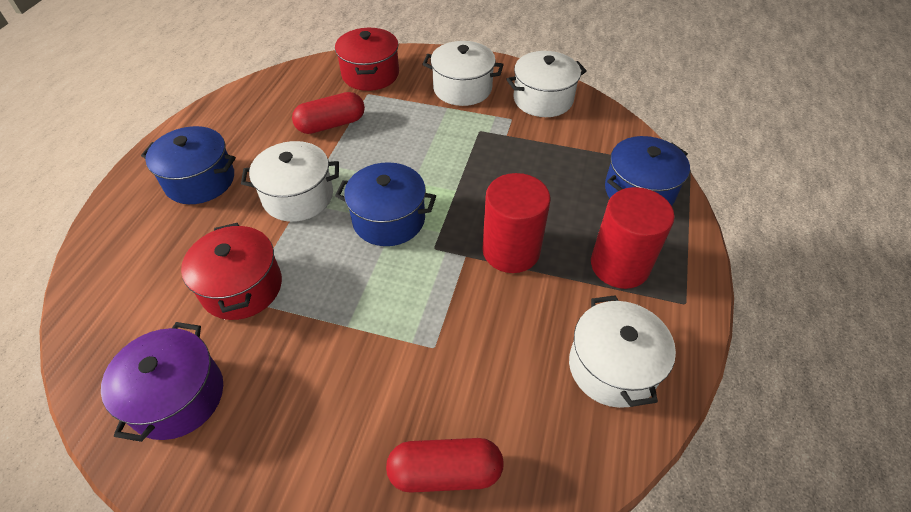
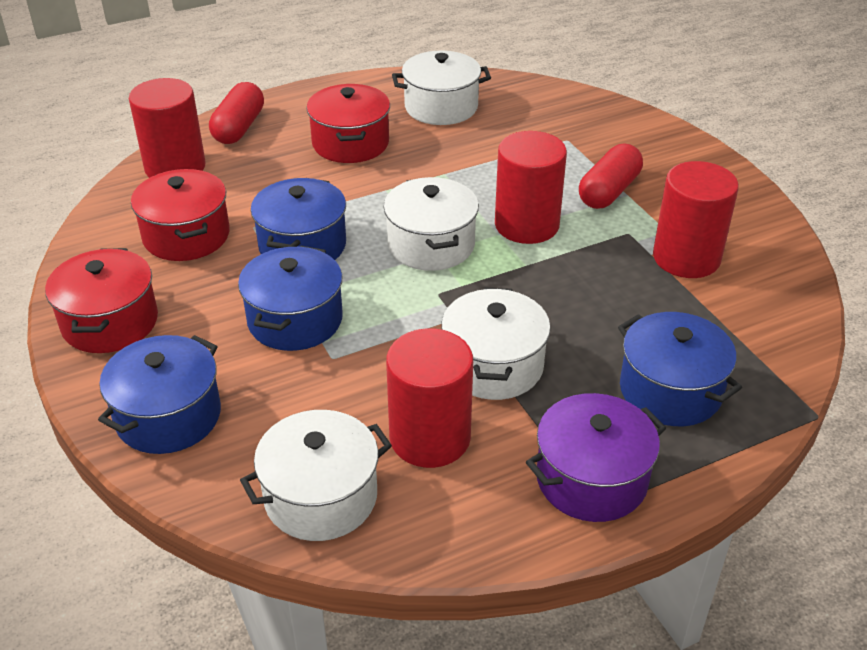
blue pot: [141,126,236,204] [335,162,436,246] [605,136,690,206] = 3 -> [98,335,221,454] [238,246,343,351] [251,178,346,260] [618,312,742,426] = 4
red cylinder: [482,173,550,273] [591,187,675,289] = 2 -> [129,78,206,178] [386,328,473,468] [495,131,567,244] [653,161,739,278] = 4
red pot: [181,223,282,320] [335,28,399,91] = 2 -> [45,248,158,353] [131,169,230,261] [306,84,390,163] = 3

